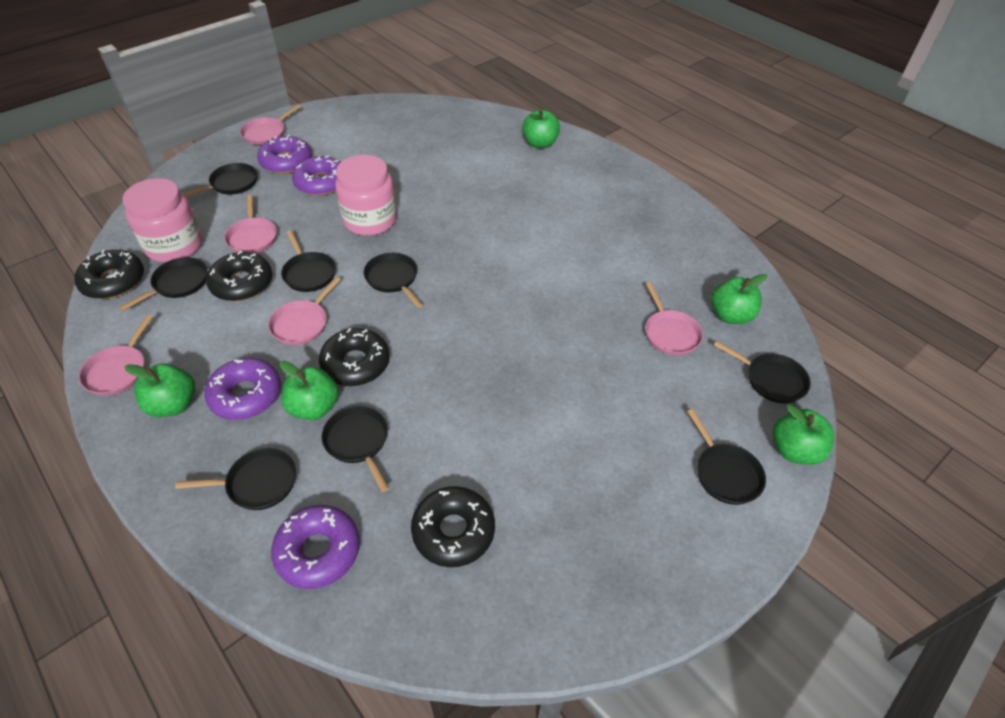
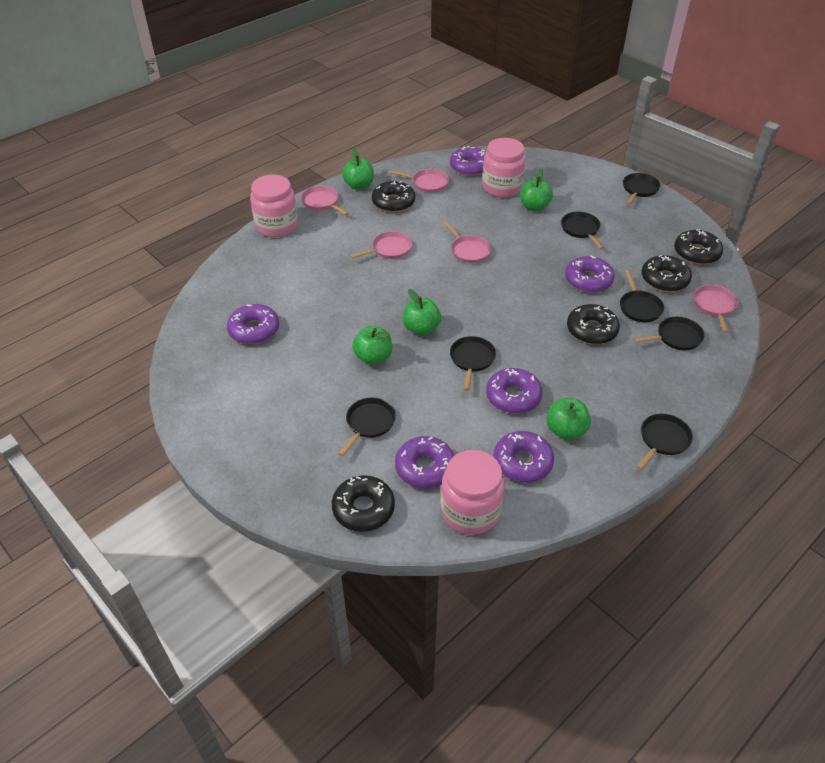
black donut: [74,250,144,299] [206,251,272,301] [319,328,390,386] [411,486,495,567] = 4 -> [332,475,395,532] [372,181,415,212] [567,304,620,344] [642,255,692,292] [674,229,723,265] = 5
black pan: [119,257,207,311] [175,448,296,510] [183,163,257,197] [281,230,336,292] [321,406,389,492] [364,253,423,308] [687,409,766,505] [714,341,811,404] = 8 -> [338,398,396,456] [450,336,496,391] [561,212,604,249] [620,270,664,322] [623,173,660,205] [634,317,705,350] [637,414,693,470] = 7
pink jar: [123,178,203,262] [335,155,397,236] = 2 -> [250,175,298,237] [441,450,504,535] [482,138,526,198] = 3
purple donut: [205,358,281,420] [257,135,312,174] [271,505,360,589] [292,155,341,196] = 4 -> [227,304,279,344] [395,436,454,488] [450,146,486,176] [486,368,542,414] [493,431,554,483] [565,256,615,293] = 6

